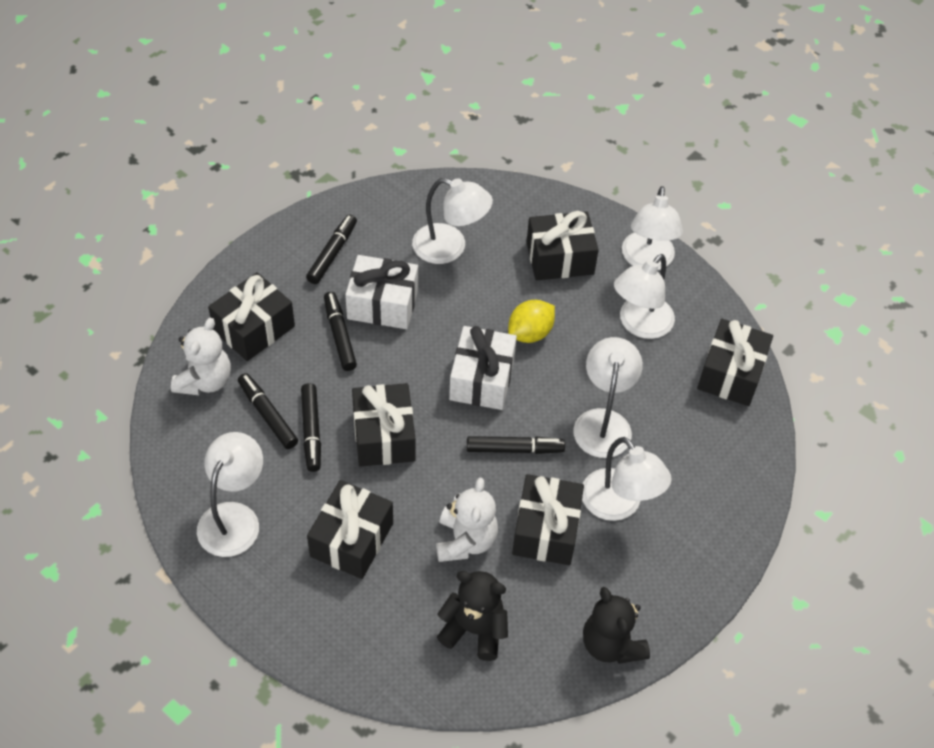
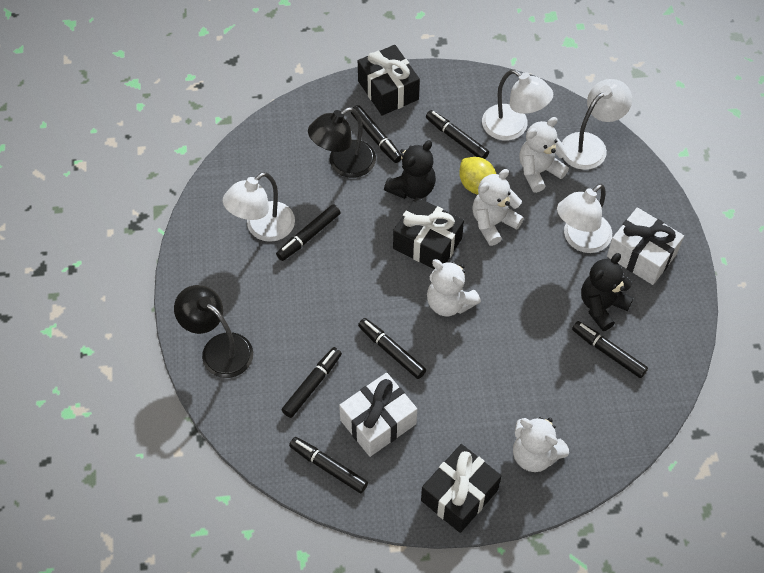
black gift: [208,272,295,361] [307,480,393,579] [352,383,415,467] [512,474,584,565] [526,211,599,281] [697,319,773,406] = 6 -> [358,45,420,116] [393,197,464,269] [421,444,501,533] = 3
black lamp: none = 0 -> [174,285,253,378] [308,107,376,178] = 2
black marker: [238,373,298,449] [301,383,321,472] [306,214,357,284] [324,292,357,371] [467,436,565,454] = 5 -> [276,204,341,261] [282,347,342,418] [289,437,368,493] [351,105,401,163] [358,318,426,379] [426,110,489,159] [572,321,648,378] = 7
white lamp: [197,432,263,557] [412,178,493,264] [573,337,643,458] [582,437,672,521] [614,254,675,339] [622,186,683,270] = 6 -> [223,172,295,242] [482,69,553,141] [557,184,612,253] [562,79,632,170] = 4
white teddy bear: [171,318,231,395] [436,478,498,562] = 2 -> [427,259,481,316] [472,169,524,246] [513,417,569,472] [519,117,569,193] = 4

